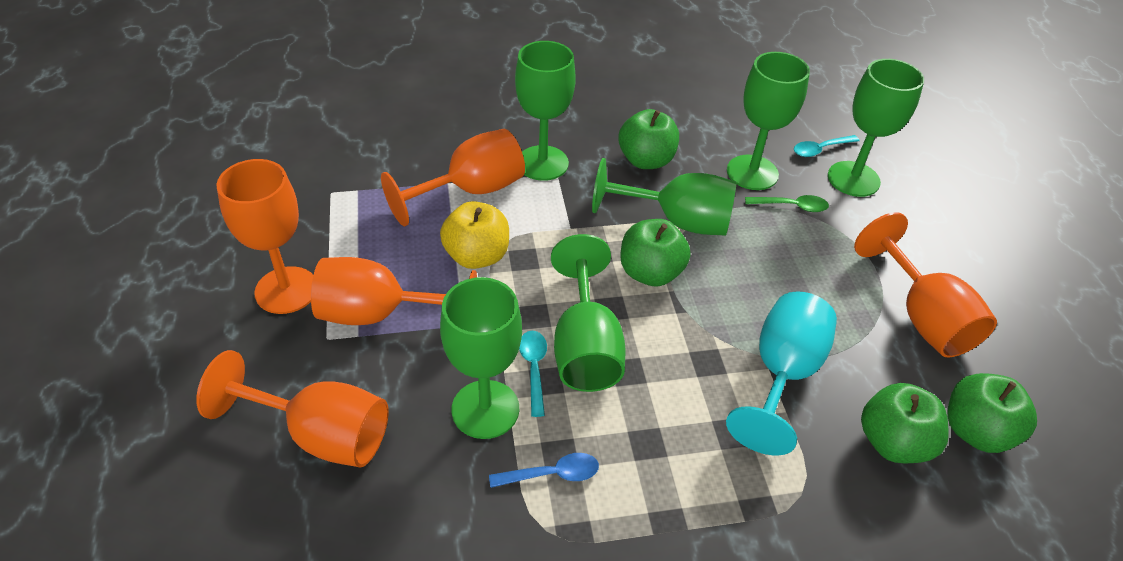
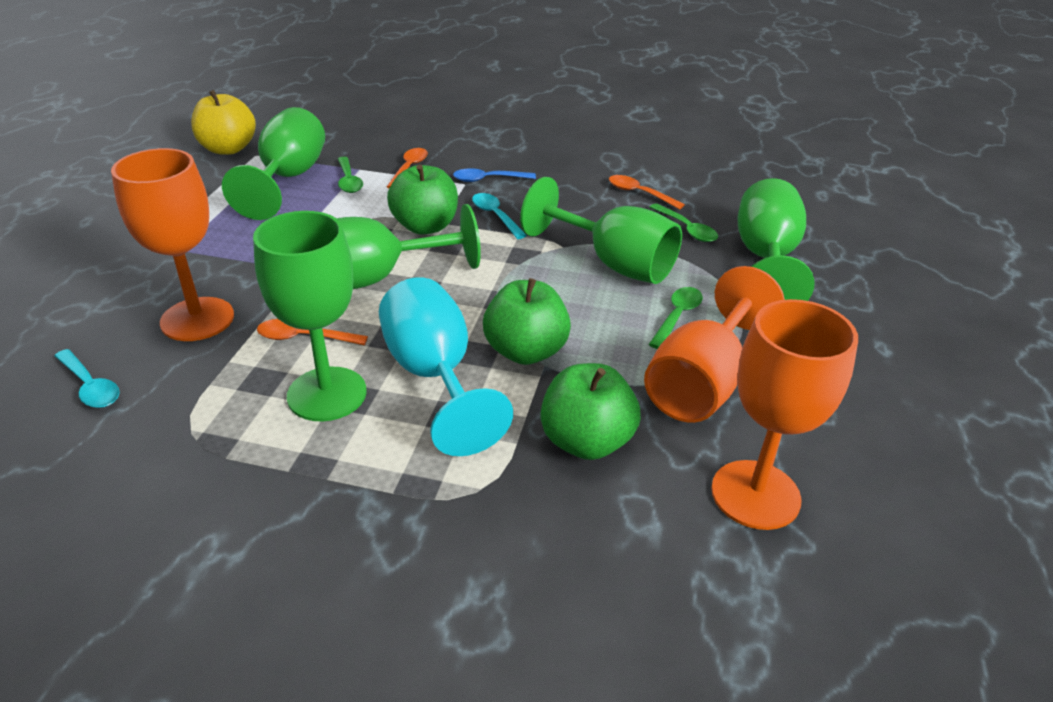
green apple: [619,109,679,169] [620,219,691,286] [861,383,949,463] [947,373,1037,453] = 4 -> [387,164,458,235] [483,278,571,365] [540,363,641,460] = 3
green goblet: [440,277,522,439] [515,41,576,181] [551,234,625,392] [592,158,737,236] [727,52,810,190] [828,59,924,197] = 6 -> [222,107,325,220] [253,211,367,421] [337,204,481,289] [520,177,682,284] [738,178,814,301] = 5
green spoon: [745,195,829,212] = 1 -> [338,157,363,193] [649,287,703,349] [650,203,718,242] = 3
orange goblet: [196,350,389,468] [217,159,313,314] [311,257,477,325] [381,129,525,226] [854,212,997,357] = 5 -> [111,148,234,341] [644,266,785,423] [711,299,858,530] = 3
orange spoon: none = 0 -> [257,319,368,346] [387,148,428,188] [609,175,685,209] = 3

